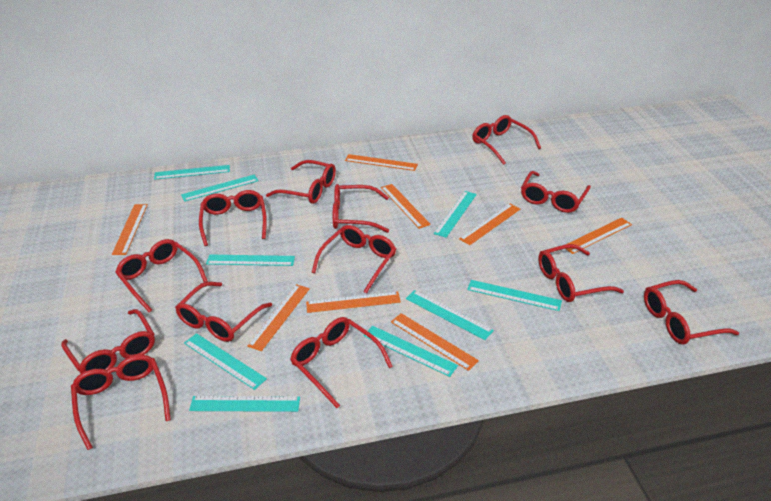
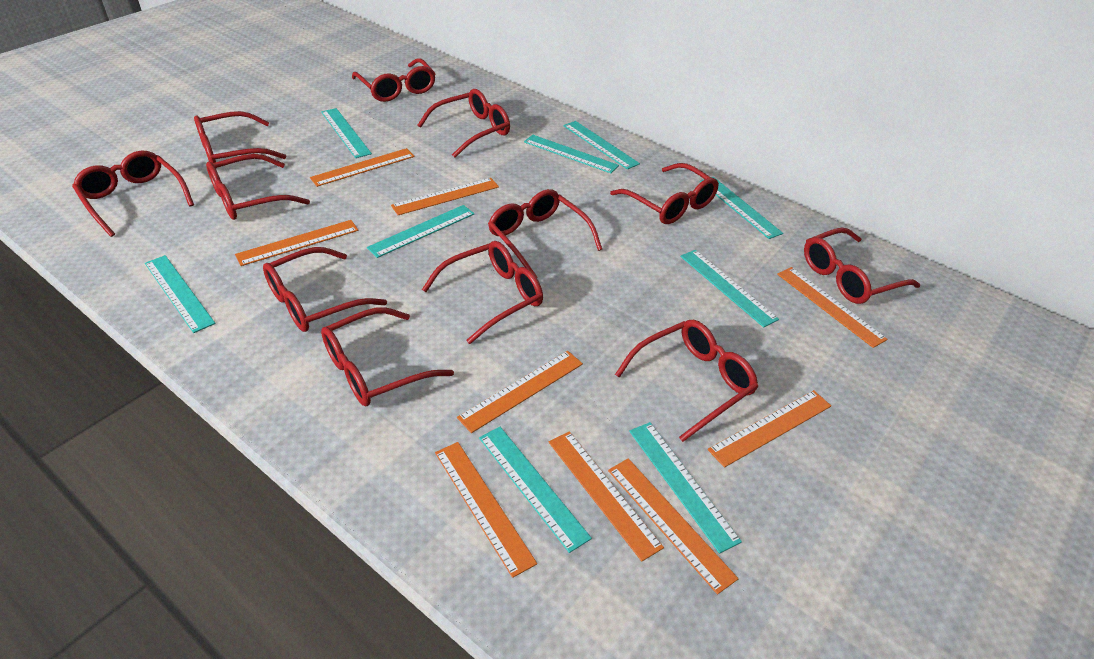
orange ruler: [112,204,148,255] [247,284,310,351] [306,291,401,313] [345,154,418,171] [381,184,431,229] [391,313,479,371] [459,204,520,245] [565,218,632,254] = 8 -> [235,220,358,266] [310,148,415,187] [391,178,499,215] [435,442,537,578] [457,351,583,433] [549,431,664,561] [608,458,739,594] [708,390,831,467] [777,267,888,348] = 9
red glasses: [61,309,155,373] [71,355,171,450] [115,239,208,312] [175,282,272,342] [199,190,267,246] [266,160,336,204] [290,317,393,408] [312,225,396,294] [333,184,389,233] [472,115,541,165] [521,171,591,213] [538,244,624,302] [644,280,739,344] = 13 -> [72,151,194,237] [194,111,286,163] [206,154,310,220] [263,247,387,332] [321,307,454,406] [352,58,436,102] [418,89,510,158] [422,241,543,344] [488,189,602,278] [610,163,719,224] [615,320,758,442] [804,228,920,304] = 12

